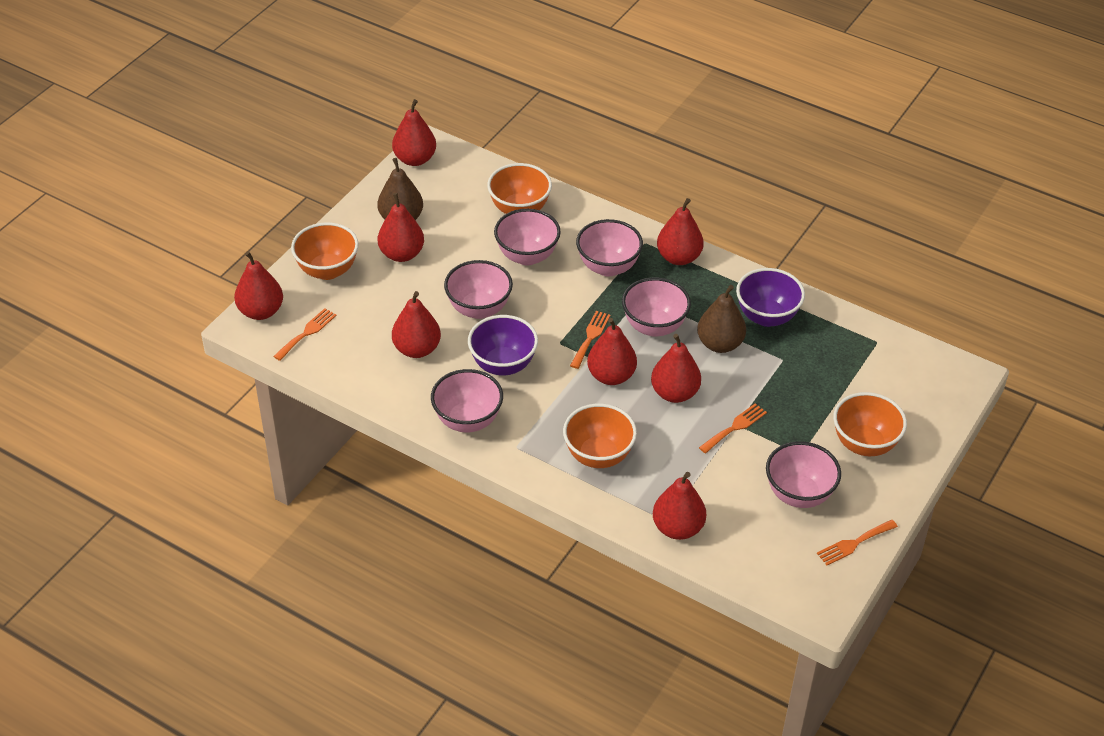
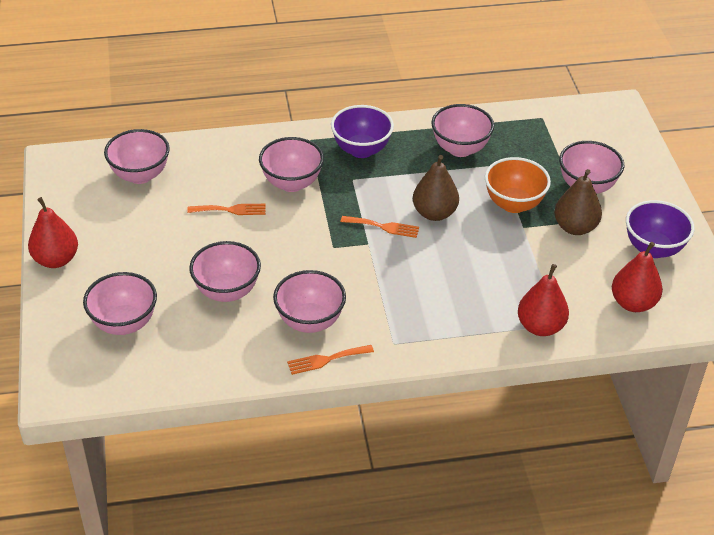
orange bowl: [291,222,359,280] [487,163,552,214] [563,404,637,468] [833,392,907,456] = 4 -> [485,157,551,213] = 1
orange fork: [273,308,337,361] [570,311,611,369] [699,403,767,453] [817,520,898,565] = 4 -> [187,204,266,215] [287,345,374,375] [341,216,419,238] = 3
pink bowl: [431,369,503,432] [444,260,513,319] [494,209,561,265] [576,219,643,277] [622,277,691,337] [766,441,841,508] = 6 -> [83,272,157,335] [104,129,170,184] [189,241,261,302] [259,137,324,192] [273,270,346,333] [431,104,494,157] [559,141,624,194] = 7
red pear: [234,251,283,320] [378,193,424,262] [392,99,436,166] [392,291,441,358] [587,318,637,385] [651,334,701,403] [653,472,706,540] [657,198,704,265] = 8 -> [28,197,78,268] [518,264,569,336] [612,242,663,312] = 3

